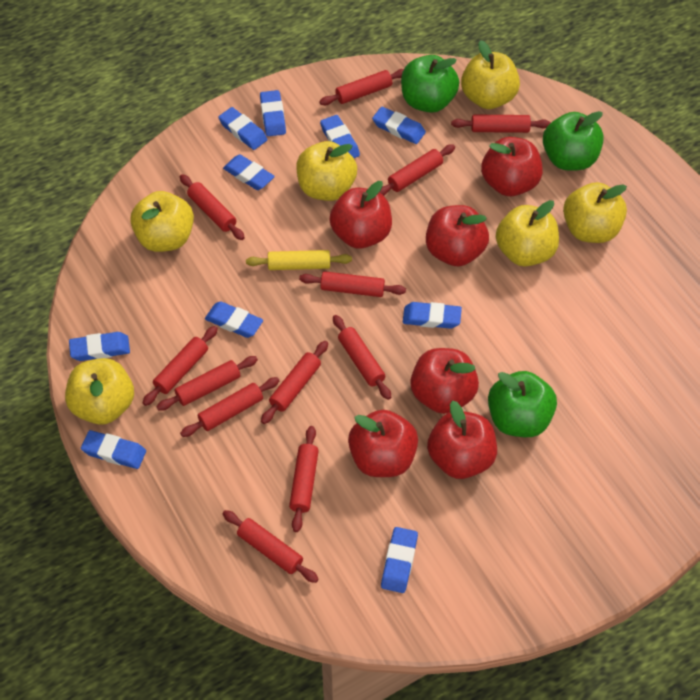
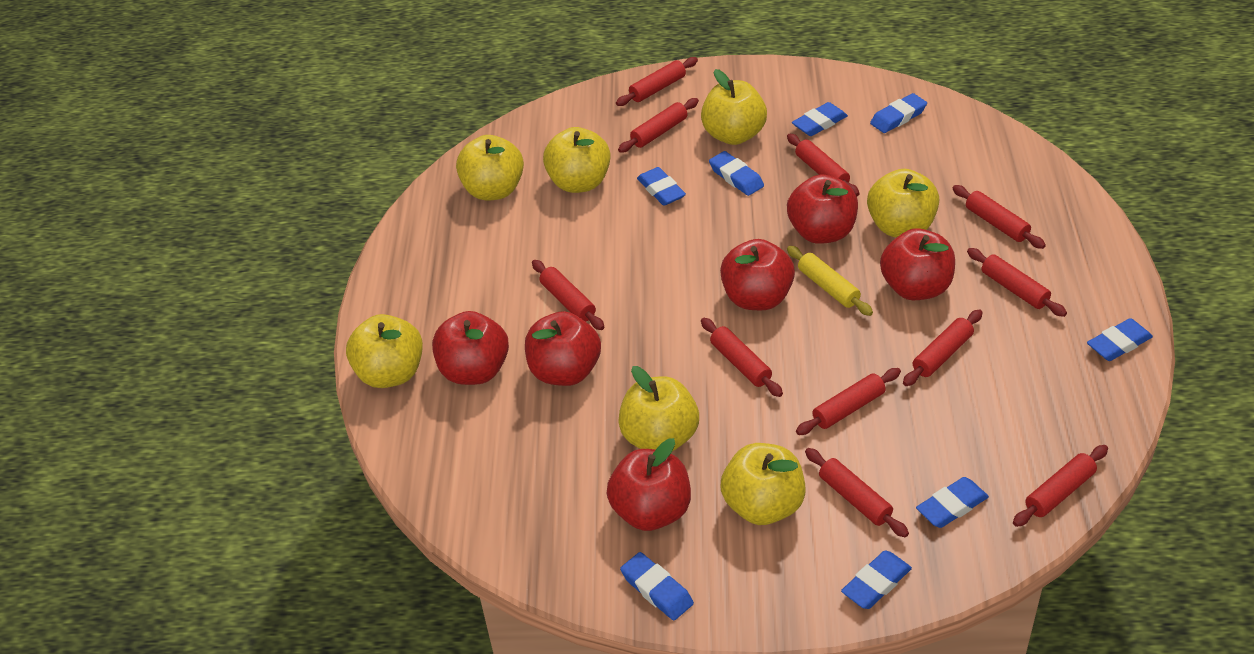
blue eraser: [69,332,130,361] [81,430,146,469] [205,301,263,338] [218,107,267,150] [223,155,275,190] [260,90,286,136] [320,115,360,158] [372,107,426,144] [381,527,418,593] [403,302,462,329] = 10 -> [620,552,694,621] [637,167,686,206] [709,151,764,196] [792,102,848,136] [841,551,912,609] [870,93,927,133] [916,477,989,528] [1087,318,1153,361] = 8
green apple: [401,55,459,113] [488,371,557,437] [543,111,604,171] = 3 -> none = 0
red rolling pin: [142,326,218,406] [156,356,258,411] [180,174,245,240] [180,377,279,437] [223,510,318,583] [261,341,328,424] [289,426,319,532] [299,271,406,297] [319,69,404,105] [333,315,391,400] [379,144,455,196] [451,115,551,133] = 12 -> [532,260,604,330] [616,57,698,106] [618,98,699,153] [701,318,783,397] [787,134,859,196] [796,368,901,435] [805,448,909,537] [903,309,983,386] [952,185,1046,249] [967,248,1067,317] [1013,445,1108,527] = 11
yellow apple: [65,358,134,425] [130,191,194,252] [296,141,357,201] [461,40,520,109] [496,200,559,266] [563,182,627,243] = 6 -> [346,314,423,388] [456,135,524,200] [543,127,610,193] [618,366,699,451] [701,69,767,145] [720,443,806,525] [867,169,939,237] = 7

